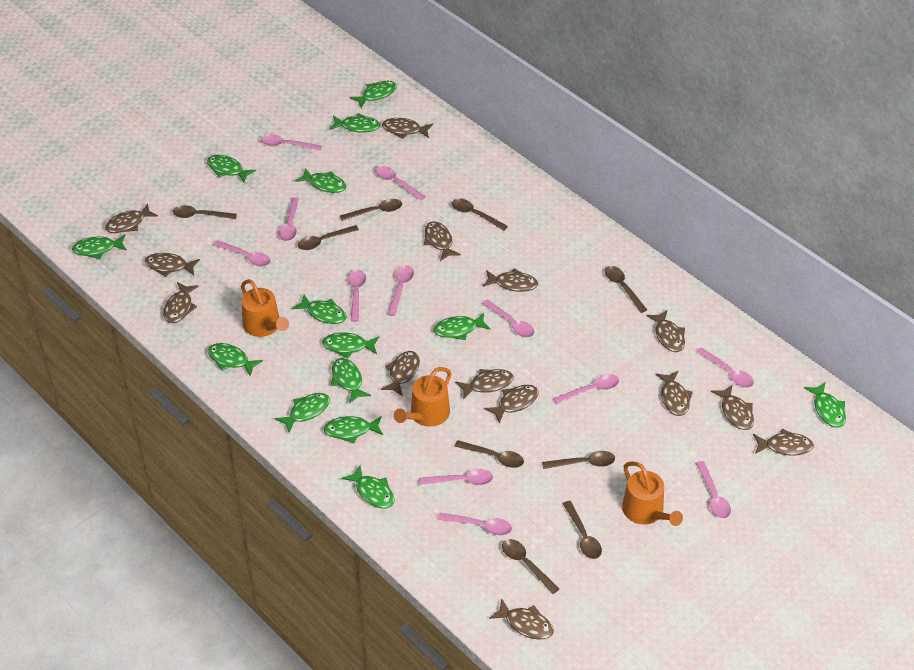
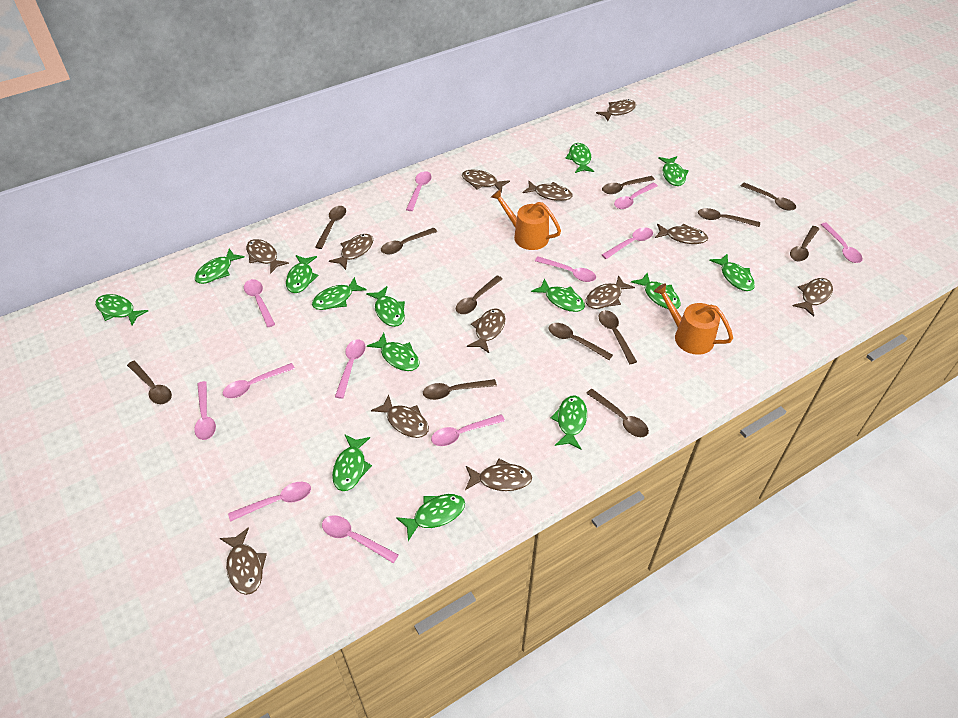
brown fish: [105,203,158,233] [145,253,200,277] [163,282,199,323] [381,351,420,396] [382,118,433,139] [424,221,461,261] [455,369,514,400] [483,269,538,292] [484,385,538,423] [489,598,554,639] [646,310,685,352] [655,371,693,416] [711,384,754,430] [753,429,814,456] = 14 -> [220,527,267,595] [246,239,289,274] [329,234,373,270] [371,395,429,438] [462,169,510,193] [465,459,532,491] [467,308,505,353] [522,180,572,201] [586,275,635,309] [596,99,636,121] [655,223,708,244] [792,278,833,317] = 12
brown spoon: [173,205,237,219] [298,225,359,250] [340,199,402,221] [452,199,508,231] [454,440,524,468] [502,539,559,594] [542,451,615,469] [563,501,602,559] [605,266,647,313] = 9 -> [127,361,172,404] [315,206,346,249] [381,228,437,254] [423,379,497,400] [456,275,502,314] [548,323,613,360] [586,389,649,437] [598,310,637,364] [602,176,655,194] [698,208,760,227] [741,182,796,211] [790,226,819,261] = 12
orange watering can: [241,279,289,337] [394,367,452,427] [622,461,683,526] = 3 -> [491,189,561,250] [654,283,733,355] = 2

